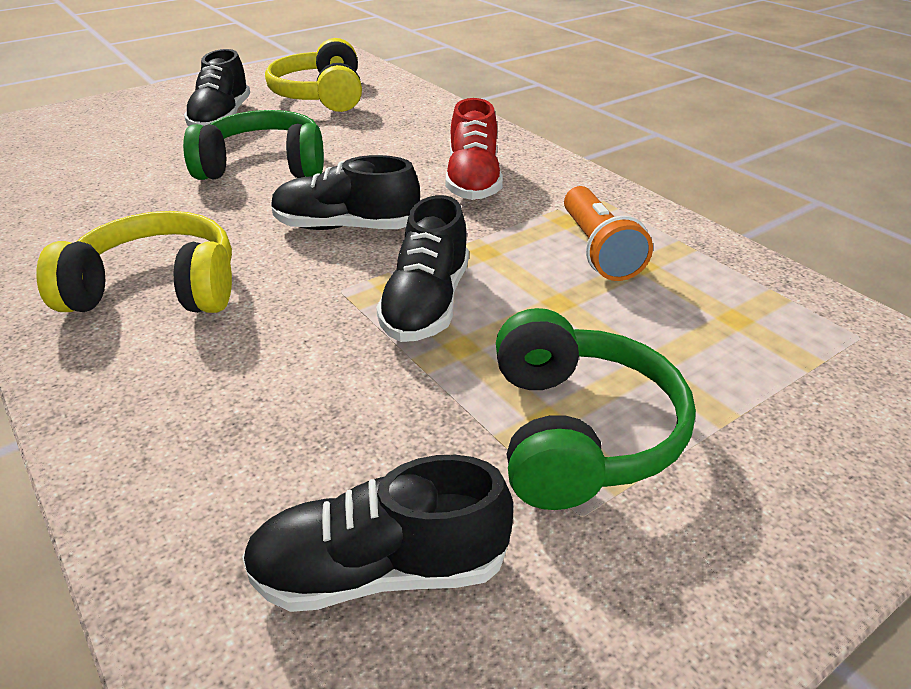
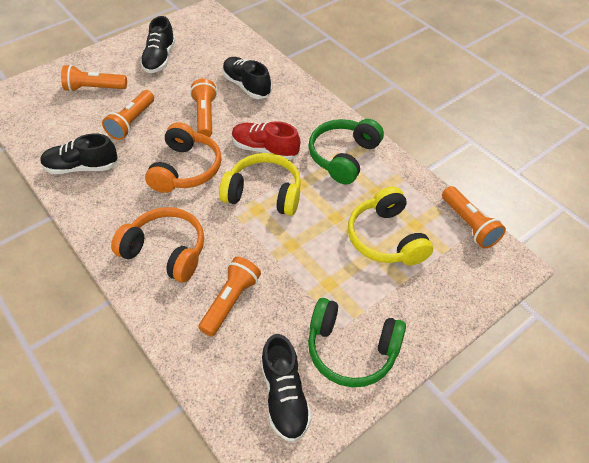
orange flashlight: [564,186,653,281] = 1 -> [61,65,127,92] [102,90,154,140] [190,79,217,137] [198,257,261,337] [442,186,506,249] = 5
orange headphones: none = 0 -> [111,207,204,282] [145,122,222,193] = 2

